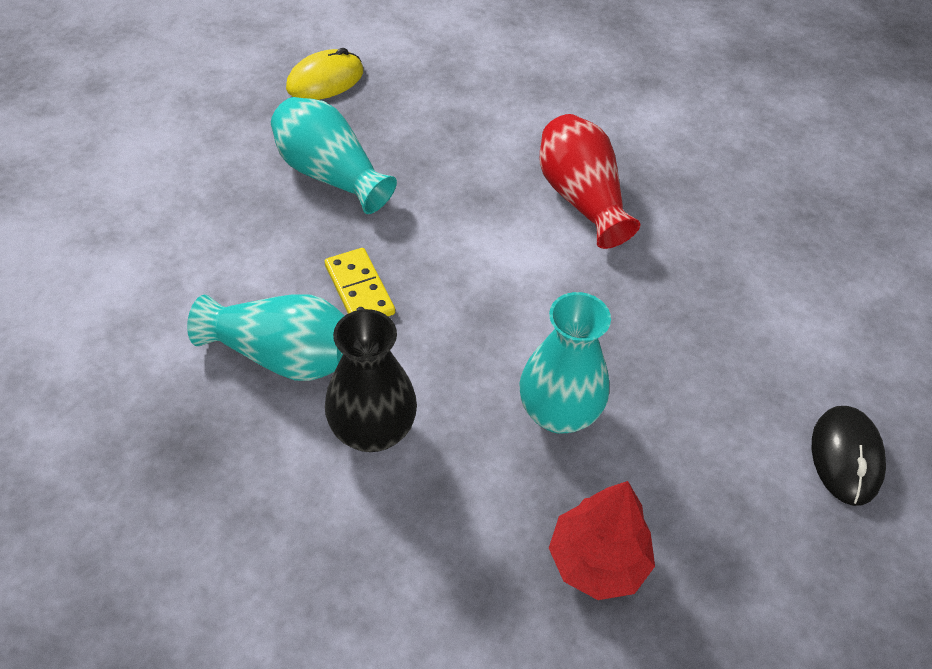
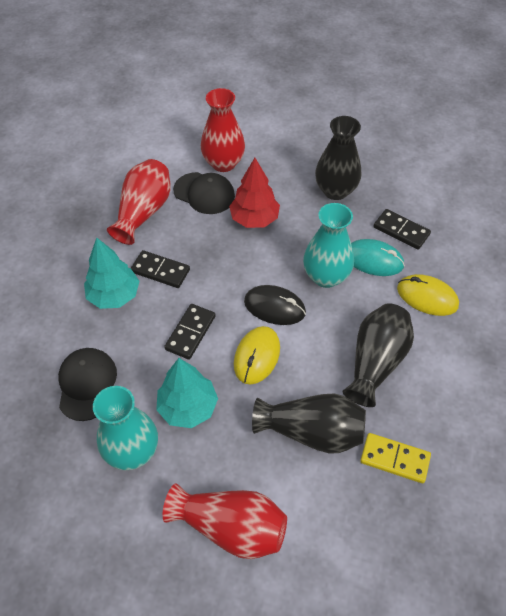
black cap: none = 0 -> [58,348,117,421] [173,172,235,214] = 2
black domino: none = 0 -> [131,250,190,288] [164,304,215,360] [374,209,431,250] = 3
black vase: [325,309,417,452] = 1 -> [252,393,366,454] [315,116,361,200] [343,303,414,407] = 3
red vase: [540,114,640,249] = 1 -> [107,159,171,245] [163,483,287,559] [201,88,245,172] = 3
turquoise mouse: none = 0 -> [351,239,405,276] = 1
turquoise tree: none = 0 -> [84,238,140,309] [156,358,218,428] = 2
turquoise vase: [187,294,345,381] [271,97,397,214] [520,292,611,433] = 3 -> [93,386,158,470] [303,203,354,288] = 2
yellow mouse: [286,48,363,100] = 1 -> [234,326,280,384] [397,274,459,316] = 2

